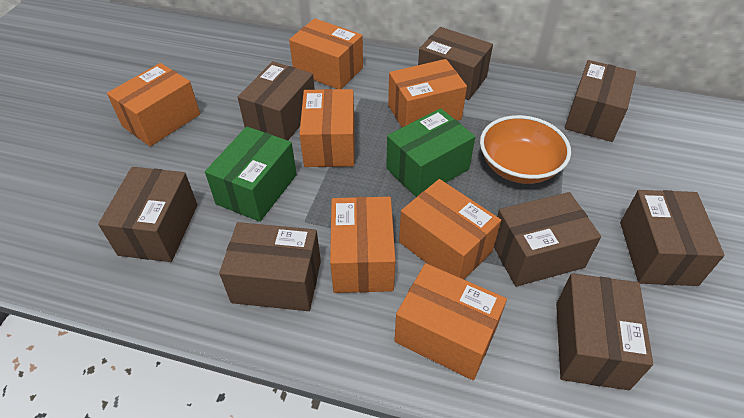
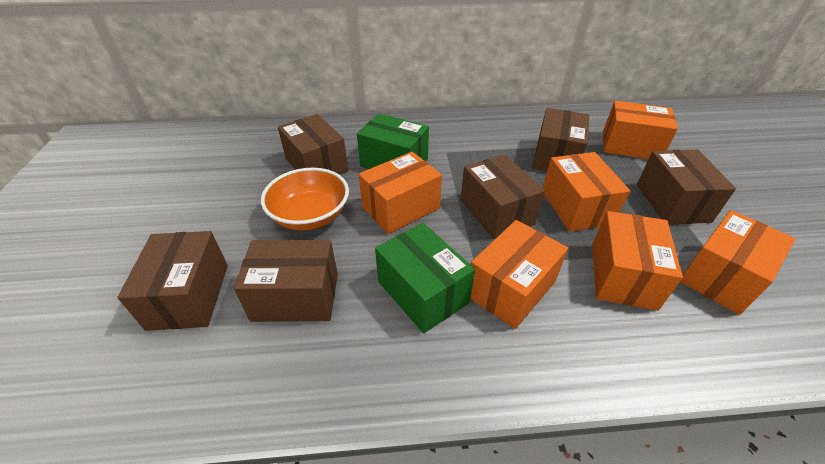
brown box: [98,167,197,262] [219,222,321,311] [238,61,315,140] [418,27,493,100] [494,192,601,287] [556,273,653,390] [564,60,636,142] [620,190,725,286] = 8 -> [118,231,228,331] [234,240,338,322] [278,114,348,175] [461,155,545,239] [532,108,589,171] [637,150,736,225] = 6
orange box: [107,63,200,146] [289,18,363,89] [299,89,355,167] [330,197,396,293] [388,59,467,127] [394,263,507,380] [399,179,501,279] = 7 -> [359,152,442,234] [470,220,568,329] [543,152,630,232] [592,211,683,311] [603,101,678,159] [680,210,795,315] = 6

